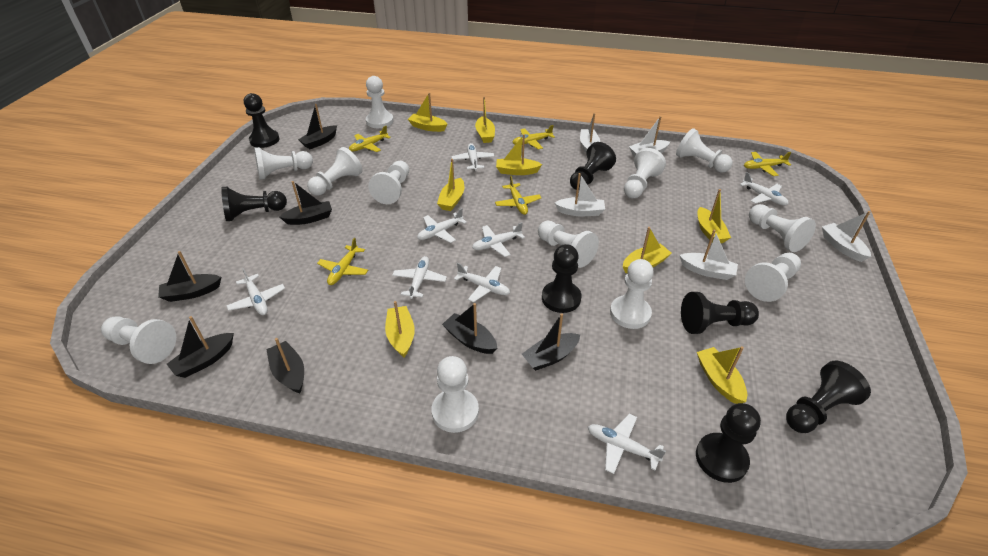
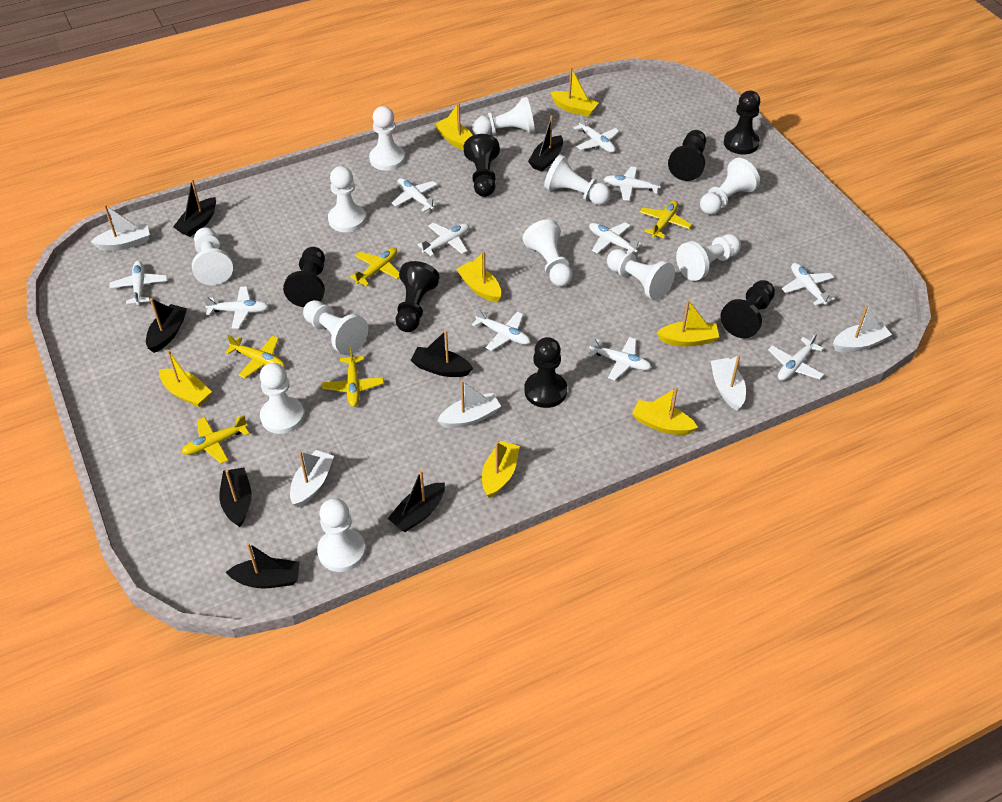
white plane: [226,268,285,315] [392,256,447,299] [417,208,467,243] [451,143,494,171] [454,263,510,302] [472,222,525,257] [588,414,666,474] [740,172,788,205] = 8 -> [109,261,167,305] [203,287,269,329] [392,178,440,212] [417,223,469,256] [472,307,530,351] [573,114,619,153] [588,337,652,380] [589,222,642,254] [604,166,662,201] [768,333,824,381] [782,263,835,306] = 11
yellow boat: [385,301,415,357] [408,93,447,132] [437,159,464,211] [475,97,495,143] [496,134,542,175] [623,227,672,273] [697,189,731,243] [697,346,747,404] = 8 -> [159,350,212,407] [434,103,473,150] [456,251,501,302] [482,441,520,498] [550,67,599,117] [632,387,698,435] [657,300,719,346] = 7

